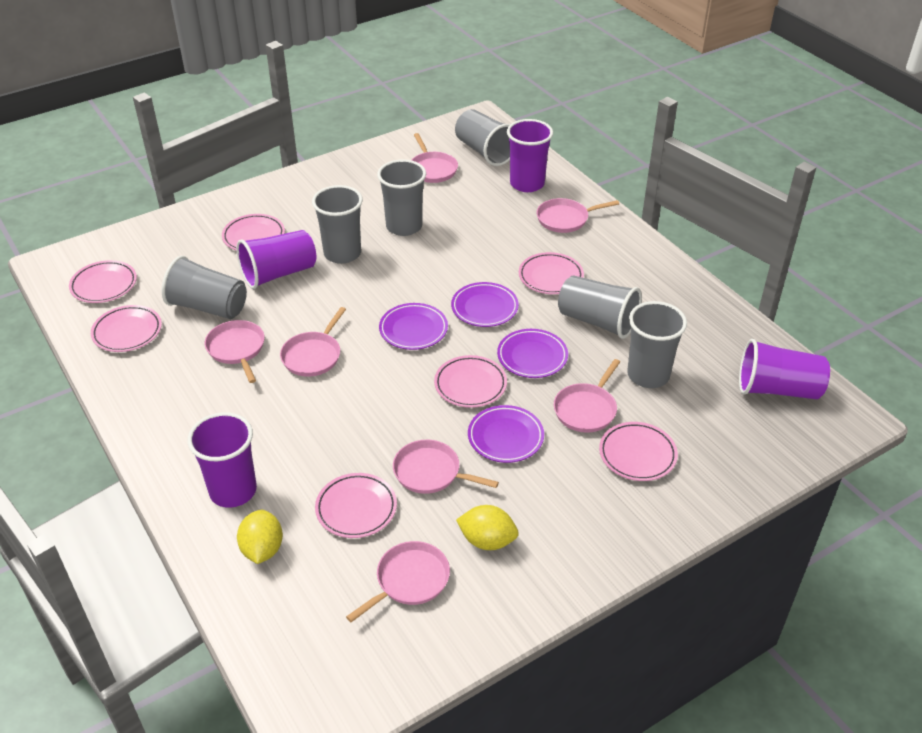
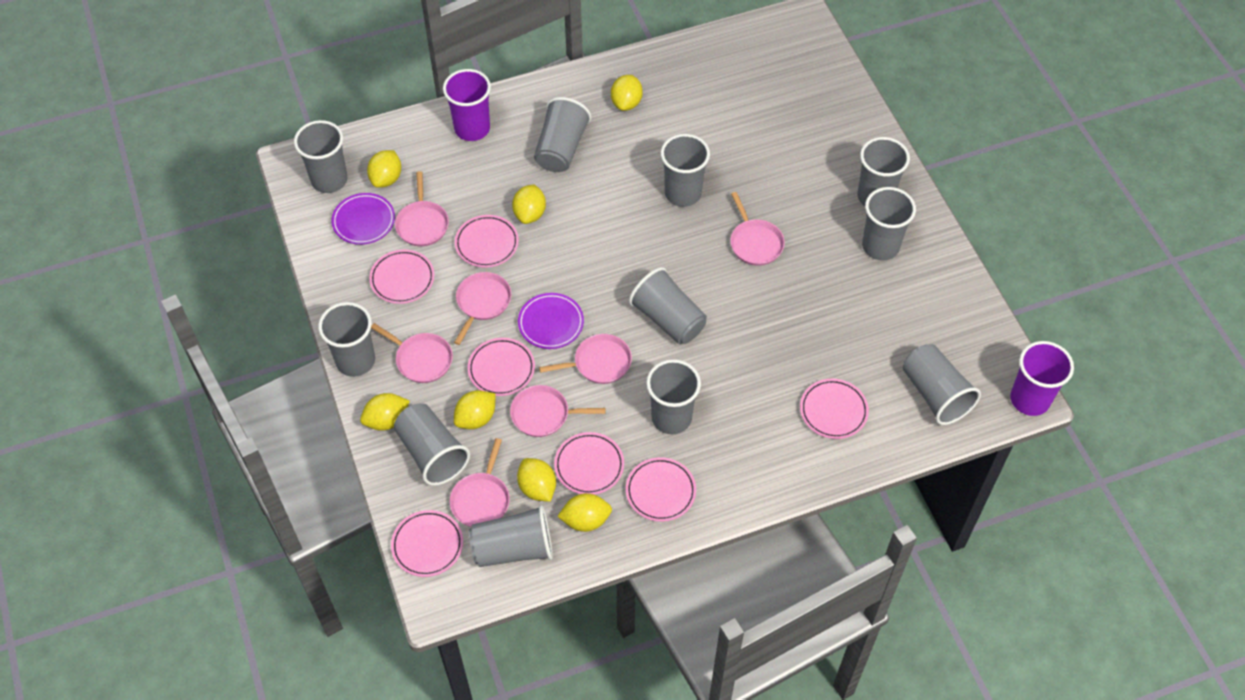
grey cup: [162,256,247,319] [312,185,363,264] [377,159,426,236] [455,109,511,166] [558,275,642,339] [627,301,687,388] = 6 -> [294,120,348,193] [318,302,375,377] [394,403,470,486] [469,505,553,567] [534,97,591,172] [629,267,707,344] [646,359,701,434] [661,134,710,207] [857,137,910,206] [862,187,916,260] [903,344,981,425] = 11
purple cup: [188,412,257,508] [237,230,316,289] [507,119,553,192] [739,339,830,399] = 4 -> [443,69,491,141] [1010,341,1074,416] = 2
purple plate: [379,303,448,350] [451,282,519,327] [468,405,544,463] [497,329,568,378] = 4 -> [331,193,395,245] [518,293,584,349] = 2
yellow lemon: [237,510,283,564] [456,505,519,550] = 2 -> [360,393,410,431] [367,150,401,188] [454,390,496,429] [512,184,546,224] [517,458,556,502] [557,493,612,532] [611,75,643,111] = 7

